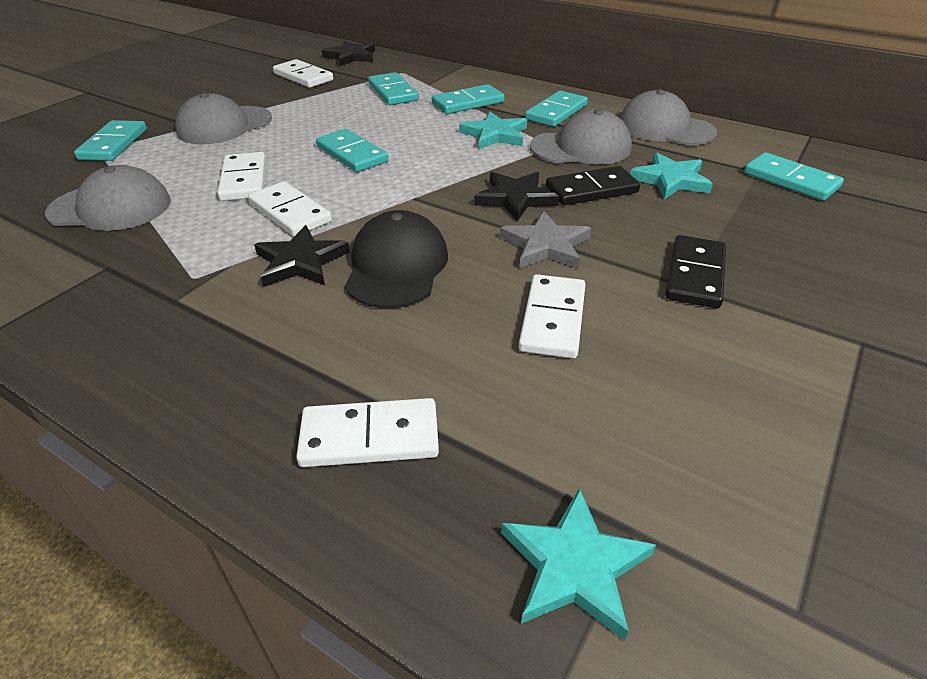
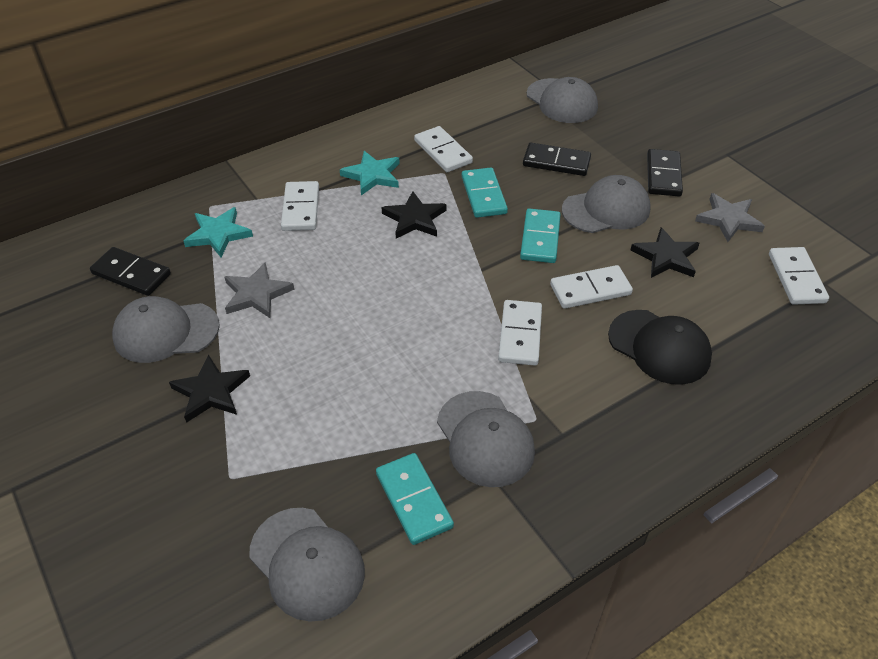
black domino: [546,166,640,206] [665,235,726,309] = 2 -> [90,247,171,296] [523,143,591,176] [647,149,683,196] = 3
grey cap: [45,165,171,231] [175,93,272,144] [530,109,632,164] [620,89,717,145] = 4 -> [112,296,220,363] [249,508,365,622] [437,391,535,487] [527,77,598,123] [562,175,651,233] = 5
grey star: [500,211,591,269] = 1 -> [224,262,294,318] [695,193,765,242] = 2
turquoise domino: [74,120,147,161] [316,129,388,172] [368,72,419,105] [432,84,504,114] [525,91,588,127] [744,152,844,201] = 6 -> [376,453,454,545] [462,168,508,218] [520,209,561,263] = 3
turquoise star: [459,112,527,149] [501,488,656,640] [630,152,713,199] = 3 -> [184,207,253,257] [340,151,400,195] = 2

